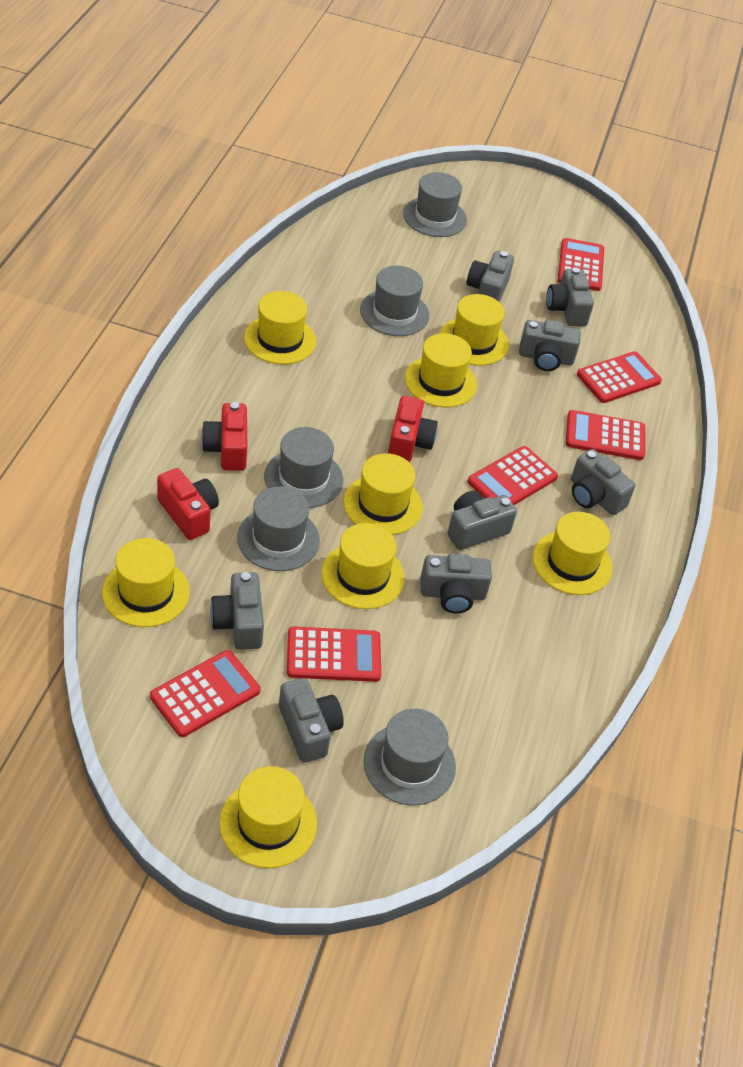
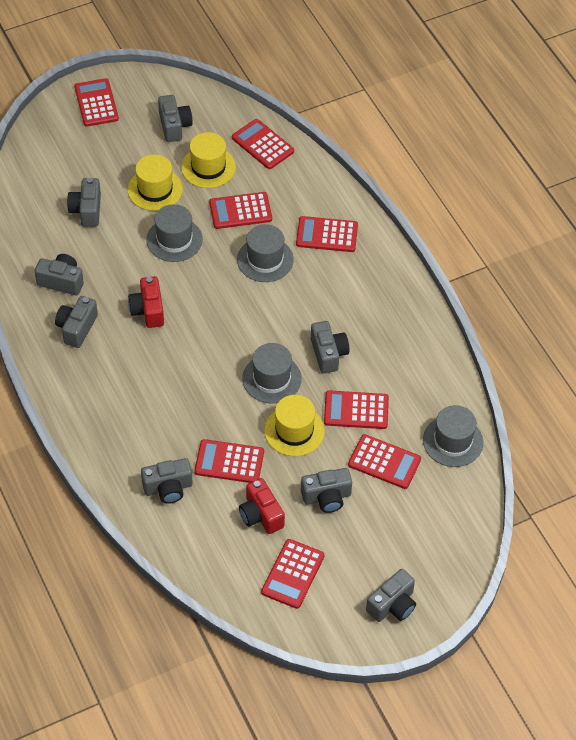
grey hat: [237,486,320,571] [264,427,343,508] [360,266,429,336] [363,709,456,805] [403,172,467,237] = 5 -> [146,204,203,262] [237,224,294,282] [242,343,302,403] [423,405,483,467] = 4
red calculator: [150,650,261,737] [287,626,381,682] [467,446,558,505] [558,238,604,291] [566,410,645,460] [577,351,662,403] = 6 -> [74,78,119,127] [195,439,264,483] [209,192,272,229] [232,119,294,169] [261,539,324,609] [296,216,358,252] [324,390,389,429] [348,434,421,489] = 8
red camera: [157,468,219,540] [201,402,247,471] [388,396,438,462] = 3 -> [128,276,164,328] [239,478,285,534] = 2
yellow hat: [102,538,190,627] [219,766,317,868] [244,291,316,364] [321,523,405,609] [343,453,423,535] [405,333,477,407] [439,294,509,366] [533,512,613,595] = 8 -> [128,154,183,211] [181,132,236,188] [264,395,325,456] = 3

